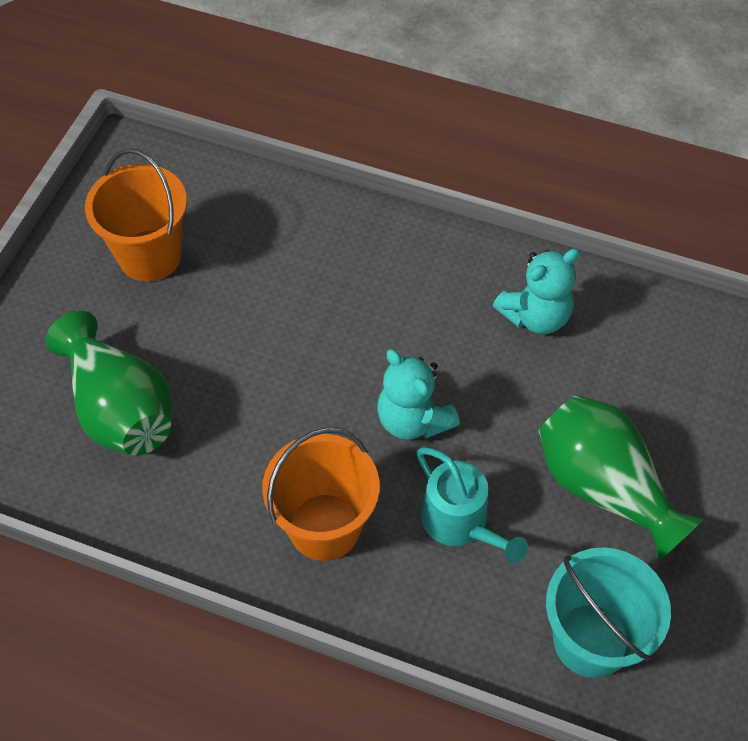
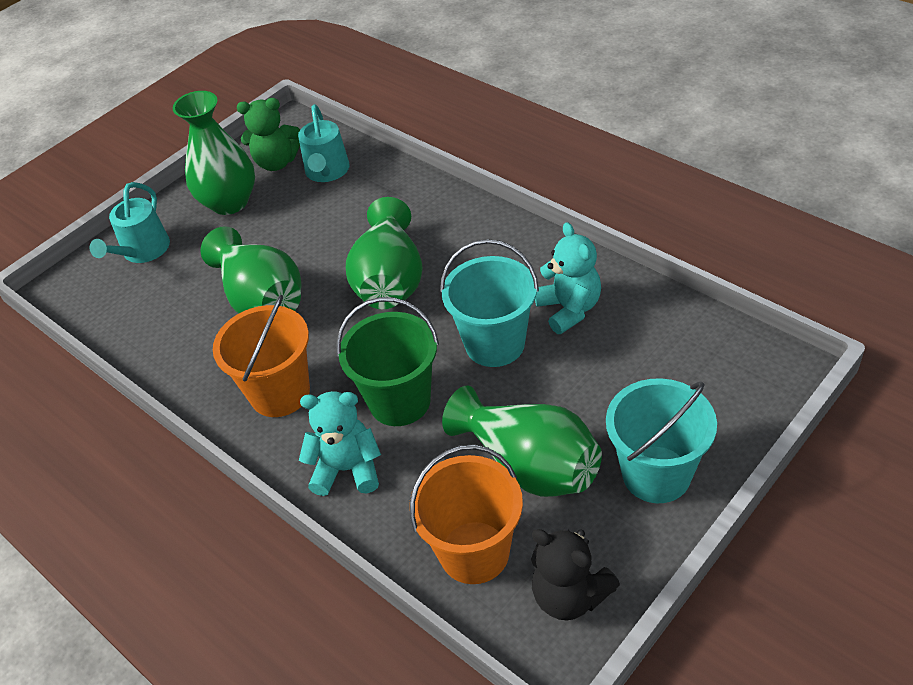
black teddy bear: none = 0 -> [531,528,620,620] = 1
green bucket: none = 0 -> [336,297,439,426] = 1
green teddy bear: none = 0 -> [237,98,300,171] = 1
green vase: [45,311,172,456] [538,395,704,561] = 2 -> [173,91,255,215] [200,226,302,313] [346,197,423,309] [442,385,602,497] = 4
turquoise bucket: [546,547,671,678] = 1 -> [440,239,539,367] [606,378,717,503] = 2
turquoise watering can: [417,447,528,563] = 1 -> [89,182,170,263] [298,104,350,182] = 2

